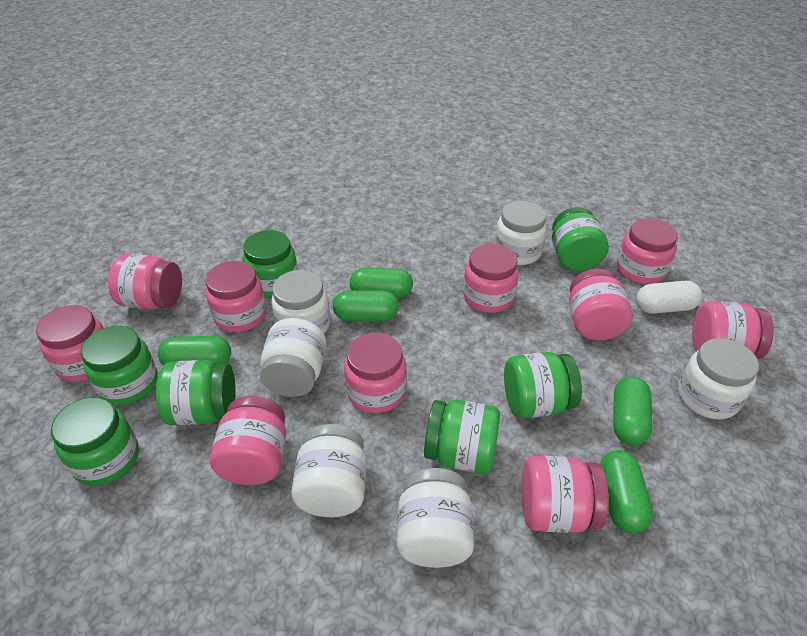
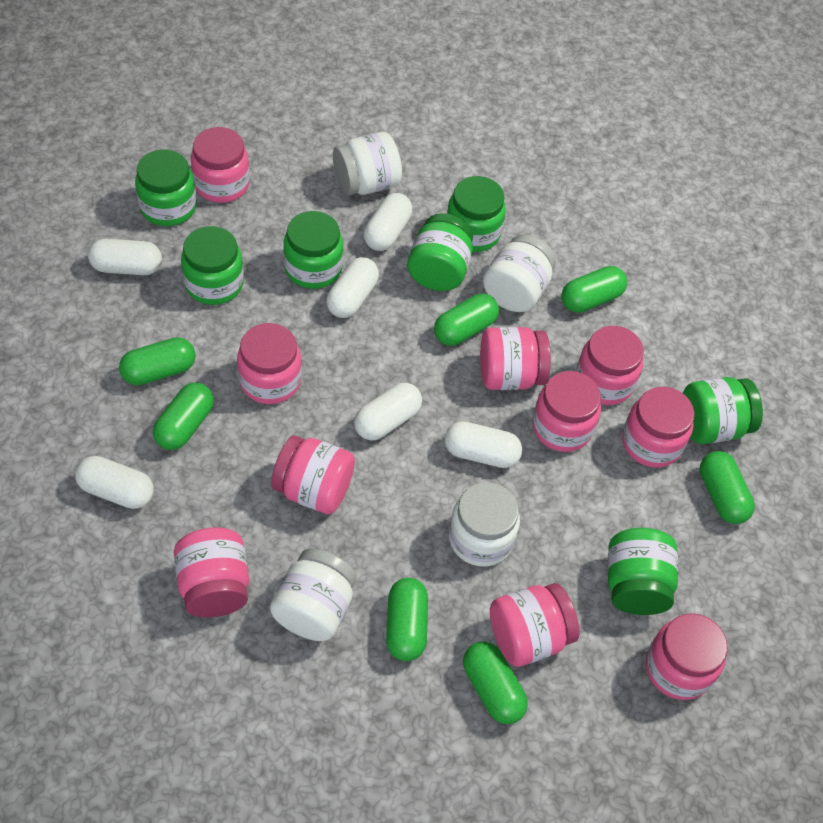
green capsule: [158,335,231,366] [333,290,399,321] [350,268,413,298] [600,450,653,533] [613,376,653,445] = 5 -> [119,337,196,386] [153,383,214,450] [386,578,428,661] [434,294,499,346] [463,641,528,724] [561,266,627,313] [700,451,755,524] = 7
white capsule: [636,281,702,314] = 1 -> [75,456,154,509] [88,238,162,275] [326,257,379,318] [354,383,422,441] [364,193,412,251] [445,421,522,468] = 6
white jar: [260,318,326,397] [271,270,330,333] [291,424,367,517] [397,468,474,568] [495,201,547,265] [678,338,759,420] = 6 -> [270,548,357,641] [333,132,402,195] [449,482,520,567] [483,235,556,312] = 4

